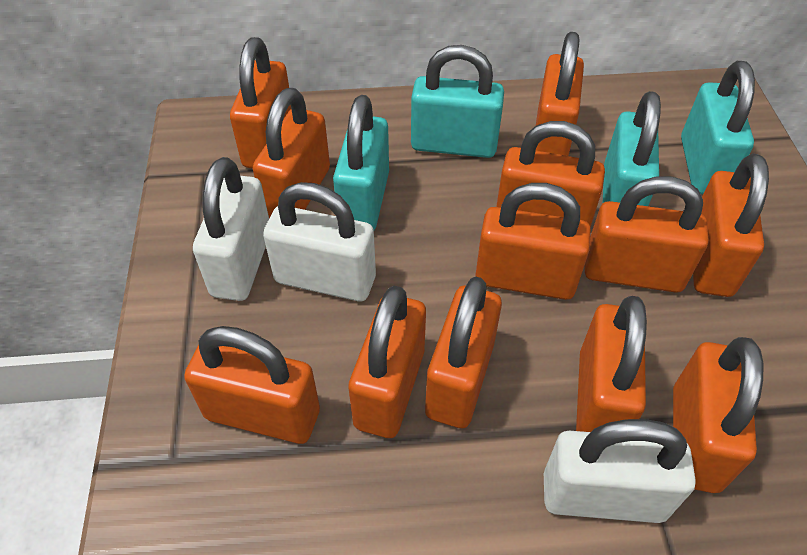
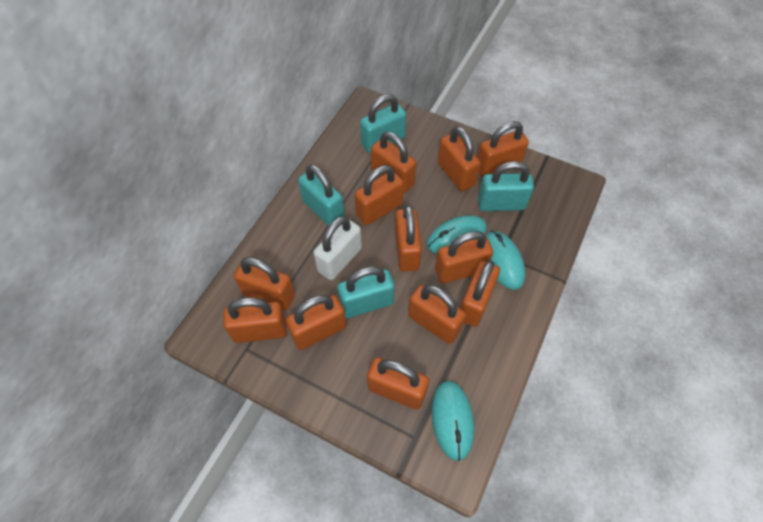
turquoise mouse: none = 0 -> [427,215,487,254] [432,381,474,461] [486,231,525,290] = 3
white padlock: [193,157,269,301] [263,182,376,302] [544,419,696,523] = 3 -> [314,216,362,280] = 1

